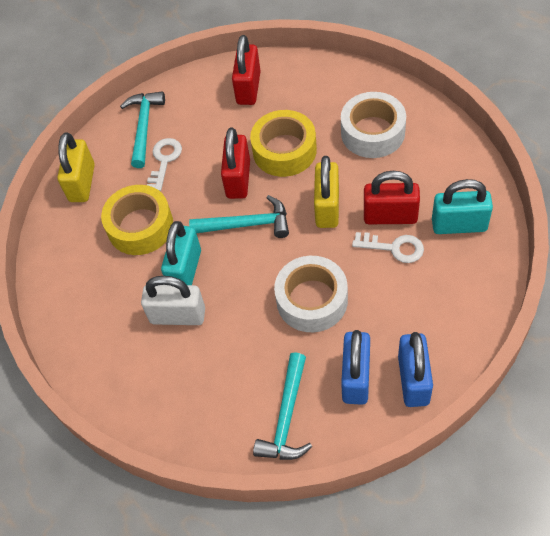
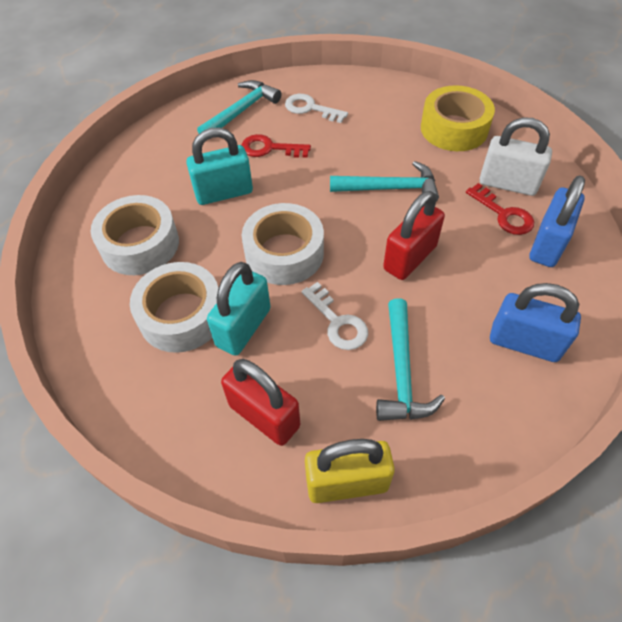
red key: none = 0 -> [241,134,311,158] [466,183,534,235] = 2
red padlock: [221,128,250,199] [232,35,261,105] [364,171,420,224] = 3 -> [221,359,300,446] [383,191,445,280] = 2
white tape: [274,256,348,332] [341,92,406,158] = 2 -> [91,195,179,275] [130,262,218,353] [242,203,324,285] = 3
yellow padlock: [58,133,95,202] [314,156,339,228] = 2 -> [305,439,395,503] = 1
yellow tape: [101,185,173,255] [250,110,317,177] = 2 -> [421,85,495,151] = 1

